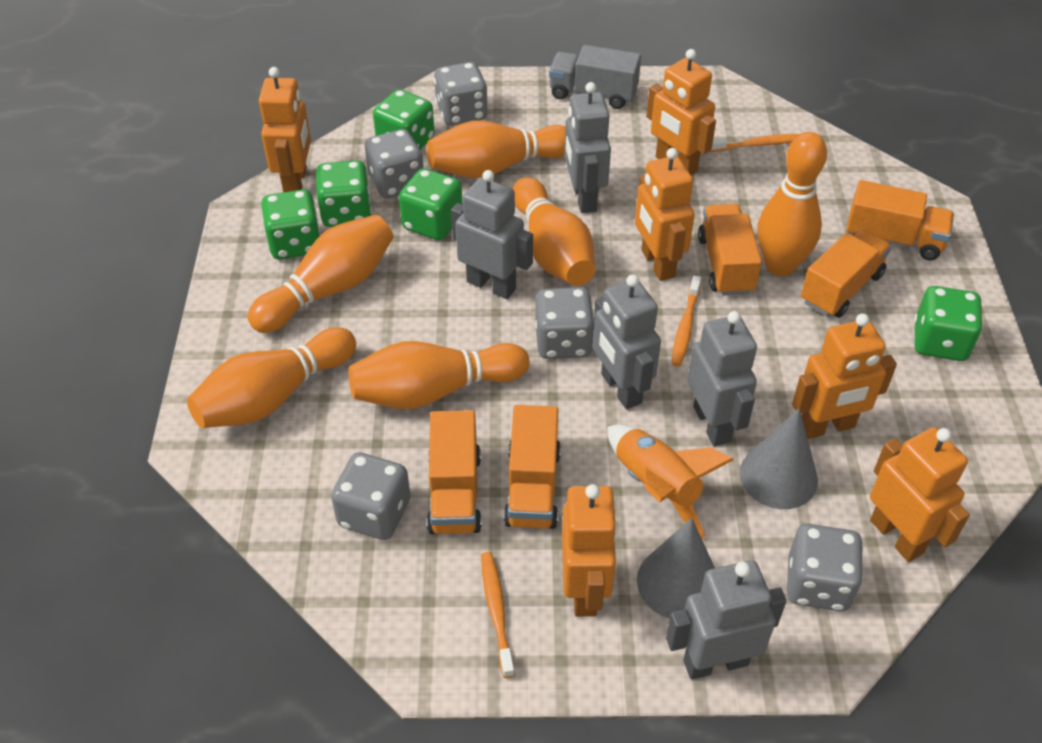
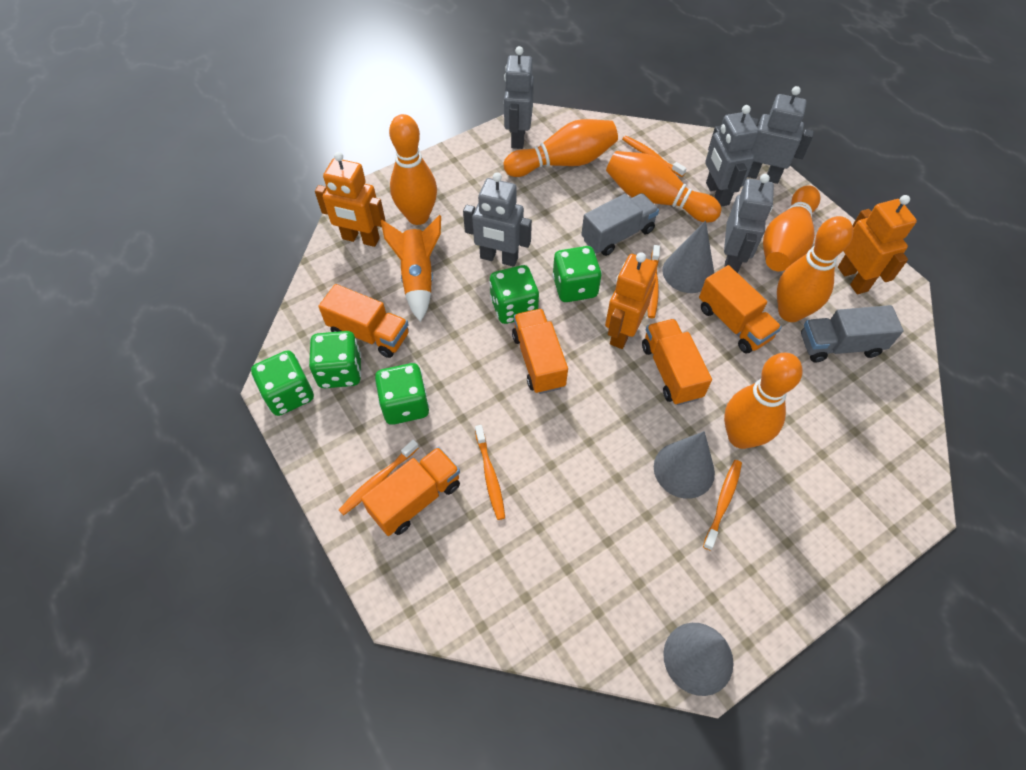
grey cone: [637,518,715,618] [740,408,818,509] = 2 -> [654,431,715,499] [662,221,714,293] [663,623,733,696] = 3
grey dice: [331,452,410,540] [365,129,424,198] [434,62,488,126] [535,287,594,359] [787,524,863,611] = 5 -> none = 0
grey truck: [549,45,641,109] = 1 -> [581,193,659,256] [801,305,904,362] = 2
orange robot: [259,67,311,192] [562,484,618,617] [635,148,695,281] [646,49,716,175] [792,313,897,439] [870,427,970,562] = 6 -> [315,152,386,247] [605,252,657,349] [838,195,917,294] = 3
orange toothbrush: [481,552,515,678] [672,276,701,367] [709,134,800,152] = 3 -> [339,439,419,515] [475,425,505,520] [622,136,687,177] [647,245,660,318] [703,460,742,551] = 5

